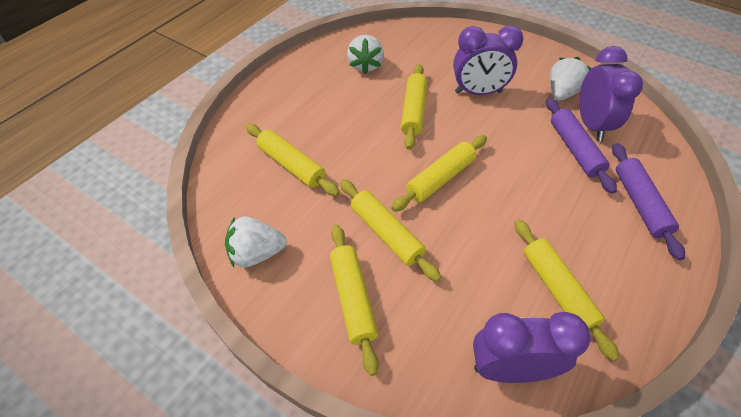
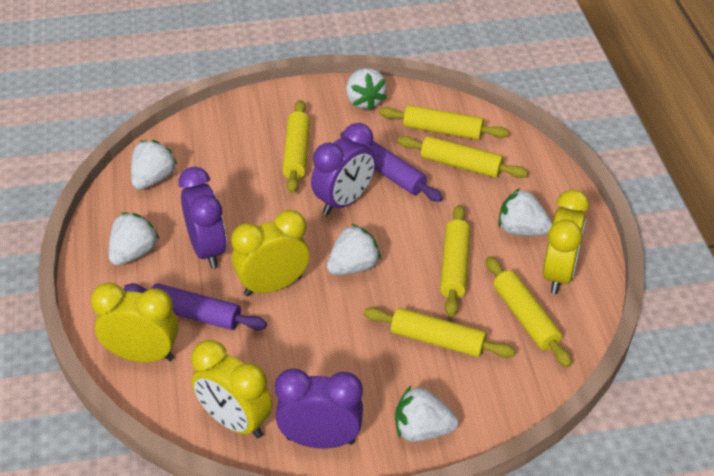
white strawberry: [225,217,287,268] [347,35,384,74] [550,57,592,101] = 3 -> [109,212,160,266] [131,140,177,190] [327,224,381,275] [346,68,387,111] [395,386,458,442] [498,188,552,236] = 6
yellow clock: none = 0 -> [91,283,179,363] [191,340,273,438] [231,210,309,296] [543,190,589,294] = 4

